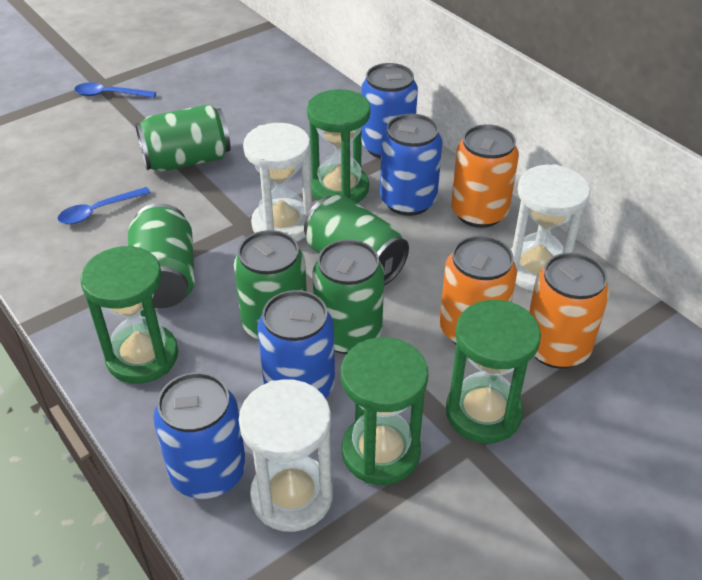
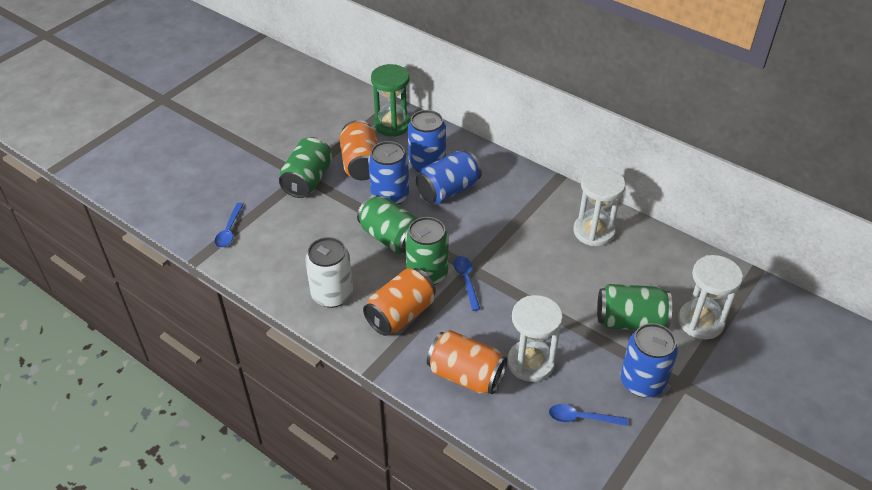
blue spoon: [58,187,151,224] [74,82,156,98] = 2 -> [215,203,244,248] [453,256,480,311] [549,404,628,426] = 3
green can: [128,203,195,308] [135,104,231,172] [234,230,307,340] [304,195,409,285] [312,239,384,354] = 5 -> [279,137,332,198] [357,195,418,254] [405,217,449,285] [597,284,672,330] = 4
green hourglass: [80,245,178,384] [307,89,371,203] [341,337,429,485] [446,300,541,443] = 4 -> [371,64,410,137] = 1
white can: none = 0 -> [305,237,353,308] = 1

